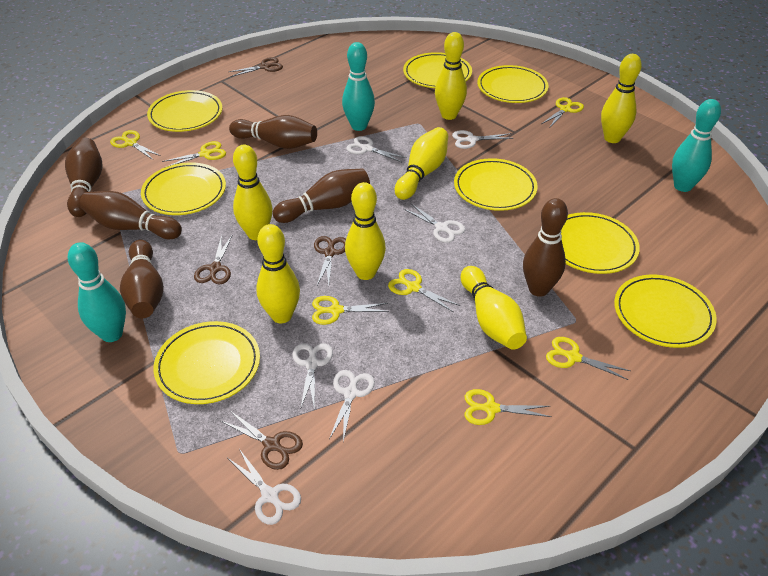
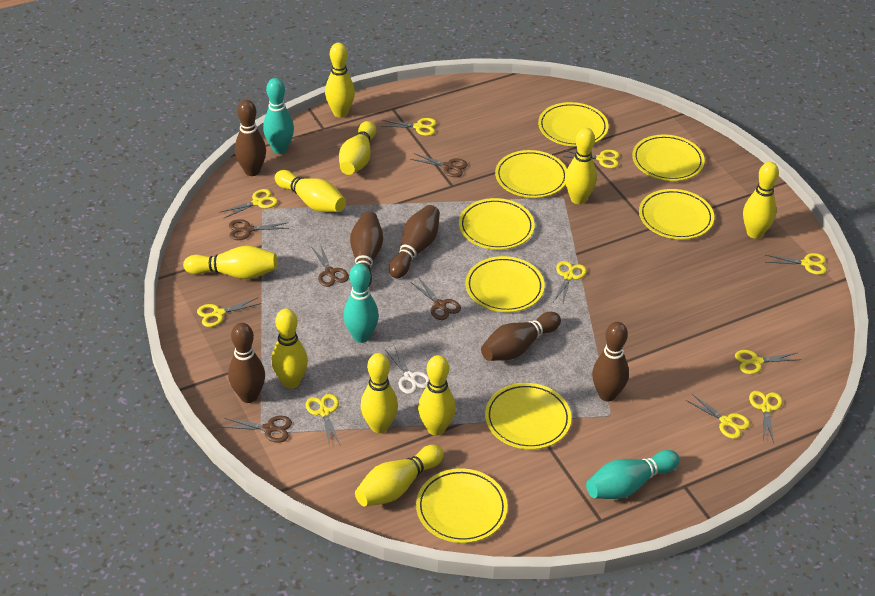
brown scissors: [194,234,233,284] [221,411,303,470] [229,57,283,77] [314,236,346,285] = 4 -> [223,416,292,443] [229,219,289,240] [312,244,349,287] [410,153,468,177] [411,278,461,320] = 5
white scissors: [228,449,301,525] [293,343,333,410] [329,370,375,441] [346,136,407,162] [404,204,465,243] [452,130,514,149] = 6 -> [385,346,429,394] = 1
yellow bowling pin: [233,145,272,240] [256,224,300,323] [345,182,386,280] [395,127,448,200] [435,32,467,120] [461,266,527,350] [601,54,642,143] = 7 -> [183,246,277,279] [271,308,308,389] [275,170,346,212] [325,43,355,118] [339,121,376,175] [355,445,444,507] [361,353,398,433] [418,355,456,436] [565,128,597,204] [743,162,779,239] = 10
yellow scissors: [110,130,161,160] [162,141,226,167] [312,296,389,325] [388,269,460,312] [465,389,552,425] [541,97,584,127] [546,337,631,380] = 7 -> [197,298,262,327] [219,189,278,219] [305,394,341,446] [382,118,437,136] [553,261,587,303] [563,150,620,168] [685,394,750,439] [735,350,802,374] [749,391,783,443] [766,253,827,275] = 10

